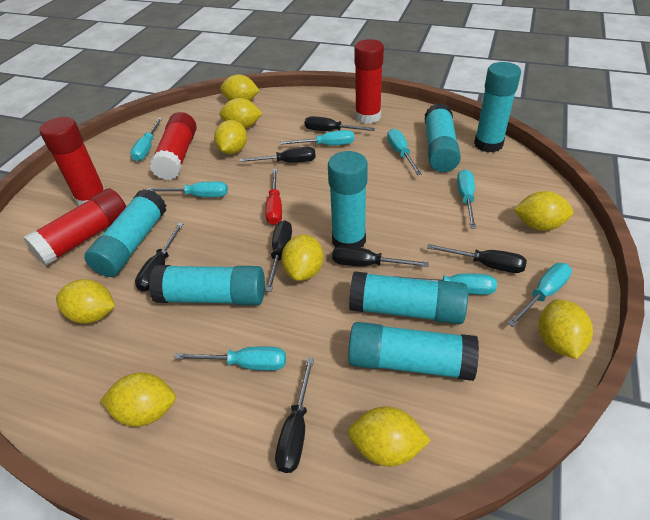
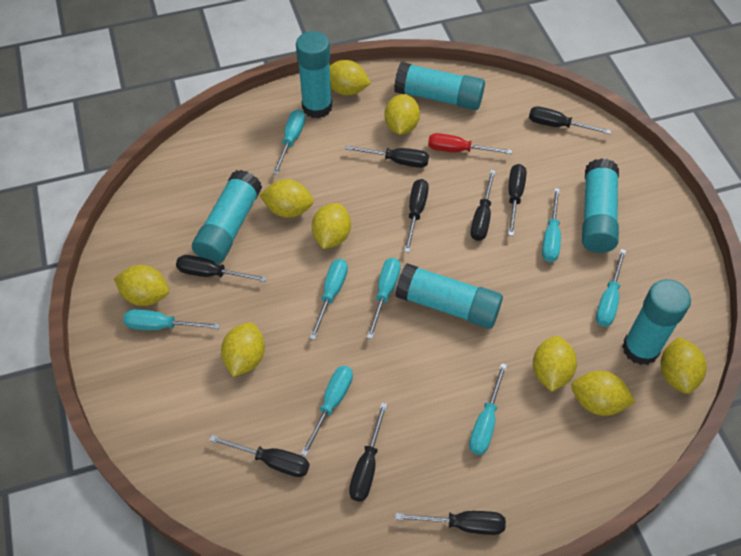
black screwdriver: [135,223,183,292] [239,147,316,163] [266,220,292,292] [275,358,314,473] [304,116,375,131] [332,246,429,267] [427,244,527,273] = 7 -> [176,255,267,282] [209,435,310,477] [345,145,429,168] [349,403,387,502] [395,511,506,535] [404,179,429,253] [470,170,496,241] [508,164,526,236] [529,106,611,134] = 9
red glue stick: [23,188,126,266] [40,117,105,206] [149,112,197,180] [354,39,384,124] = 4 -> none = 0
turquoise glue stick: [84,189,166,277] [149,265,265,305] [328,151,368,248] [348,322,479,381] [349,271,468,324] [425,103,461,172] [474,62,521,153] = 7 -> [192,170,262,264] [296,31,332,119] [394,62,485,110] [395,263,503,329] [582,158,619,253] [622,279,691,365] = 6

